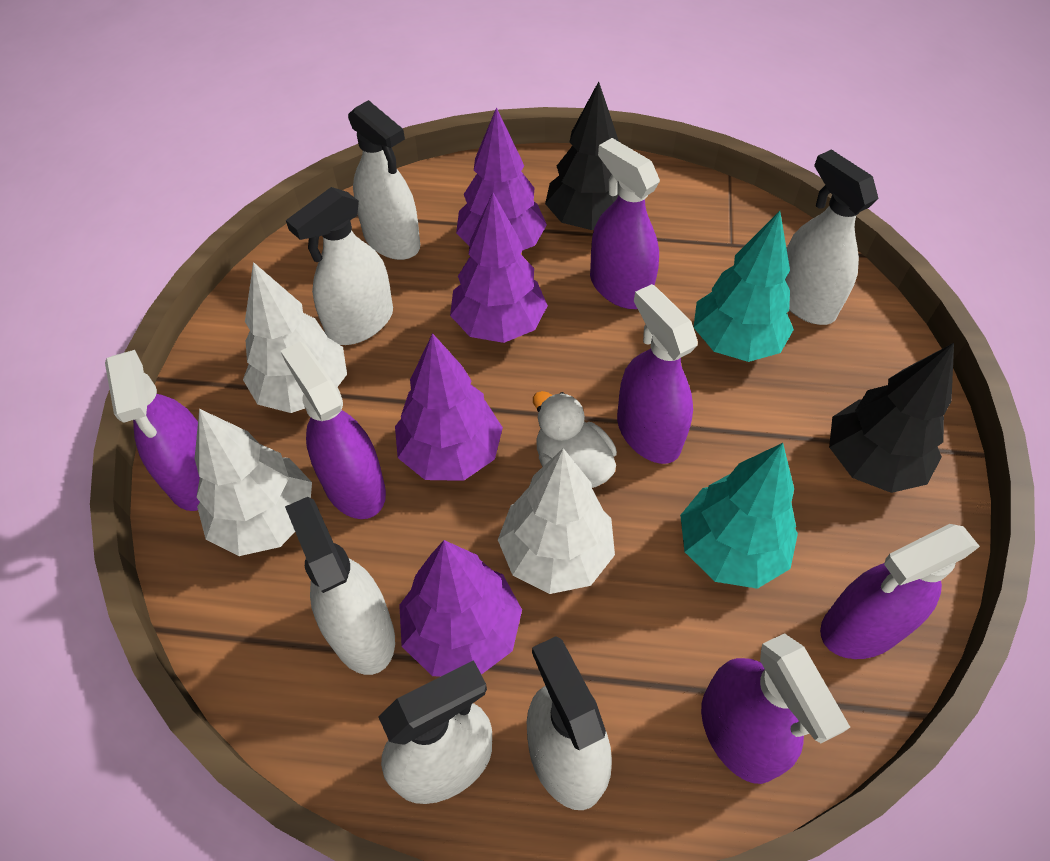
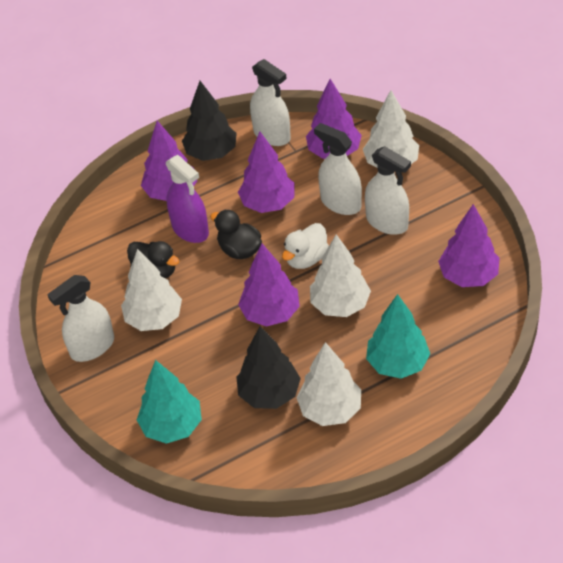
black duck: none = 0 -> [127,241,179,278] [210,209,262,259] = 2
purple spray bottle: [105,350,200,511] [281,342,386,519] [590,138,660,309] [617,284,698,464] [701,633,850,784] [820,524,980,659] = 6 -> [166,155,209,243] = 1
purple tree: [395,333,503,481] [399,540,522,677] [450,193,548,343] [456,107,547,250] = 4 -> [141,121,197,201] [238,132,294,213] [238,244,300,327] [306,79,362,159] [438,204,500,287] = 5
white spray bottle: [285,497,395,675] [286,187,393,345] [348,100,420,260] [378,660,492,804] [527,636,612,810] [785,149,878,325] = 6 -> [47,275,114,362] [250,59,291,146] [314,123,362,215] [365,146,411,235] = 4
white tree: [195,409,312,556] [243,262,347,413] [498,448,615,594] = 3 -> [121,249,182,331] [297,342,361,426] [310,234,371,317] [363,90,419,168] = 4

